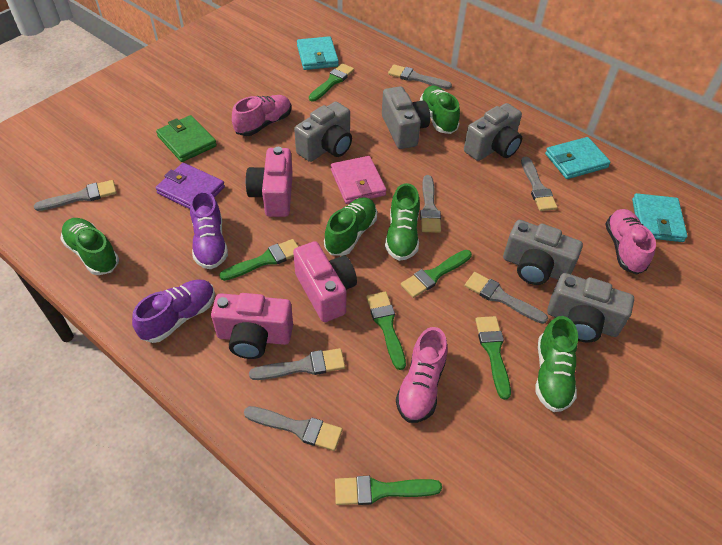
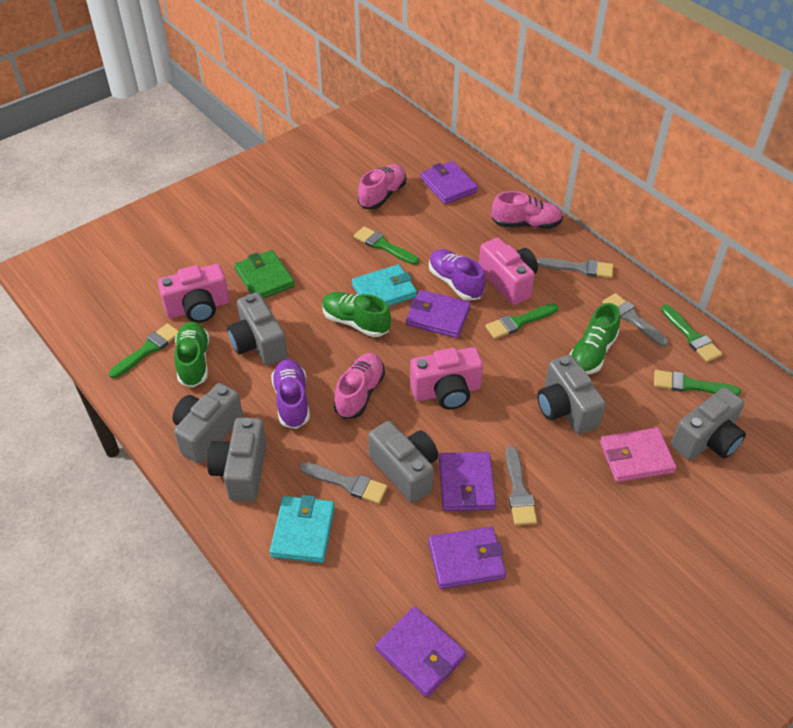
green brush: [219,239,298,281] [309,63,354,102] [335,476,442,505] [366,292,406,370] [401,250,472,298] [475,316,511,400] = 6 -> [109,323,178,378] [354,226,419,265] [485,303,559,339] [654,370,741,396] [661,304,722,362] = 5
green shoe: [60,218,119,275] [324,197,377,256] [385,183,420,261] [420,86,460,134] [535,316,578,412] = 5 -> [174,322,209,387] [322,292,391,337] [569,303,620,374] = 3
grey brush: [34,180,117,211] [244,406,342,451] [249,348,345,380] [388,65,452,89] [420,175,441,233] [465,272,548,324] [521,157,558,211] = 7 -> [299,462,388,504] [506,446,537,525] [537,258,613,278] [602,293,669,347] = 4
grey camera: [294,102,352,162] [382,86,430,149] [464,103,522,161] [503,220,583,285] [547,273,634,343] = 5 -> [172,383,243,464] [207,418,267,502] [227,292,287,366] [368,421,438,503] [537,355,606,434] [671,387,746,460] = 6
purple wallet: [155,163,225,209] = 1 -> [375,606,466,697] [406,290,471,338] [420,161,478,204] [429,527,506,589] [439,452,496,511] = 5
turquoise wallet: [297,36,339,70] [545,137,611,179] [632,193,688,242] = 3 -> [270,495,335,563] [352,264,417,306] = 2

